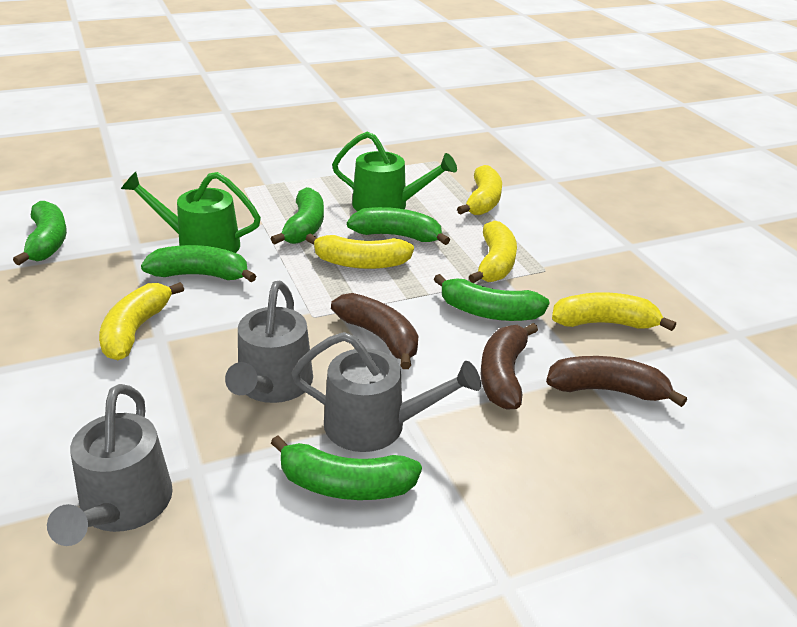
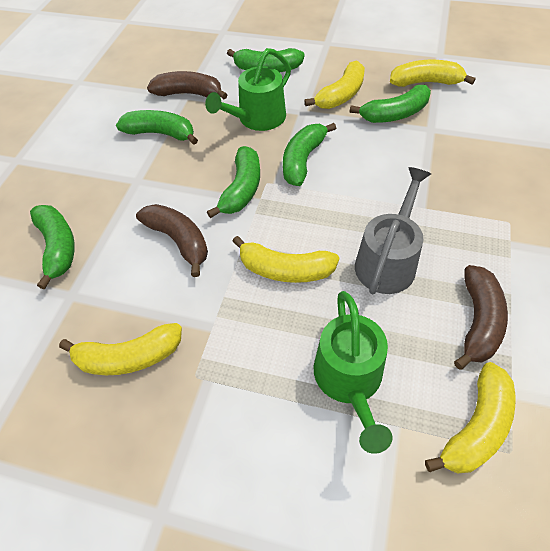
grey watering can: [47,384,173,546] [225,281,313,403] [291,332,481,452] = 3 -> [355,167,431,294] = 1

